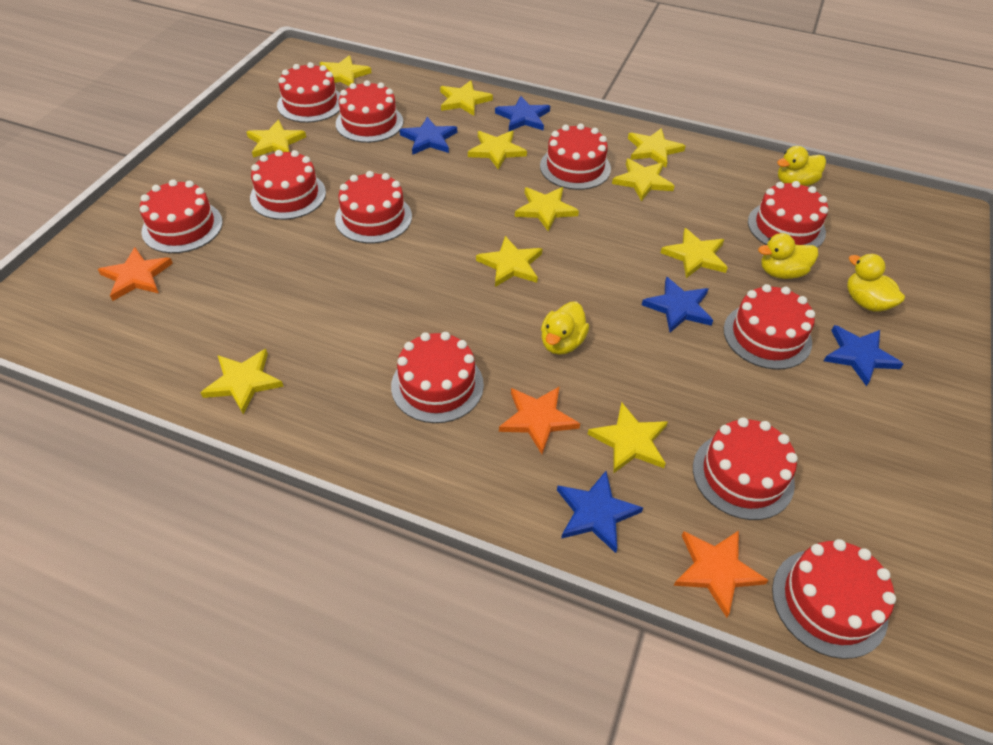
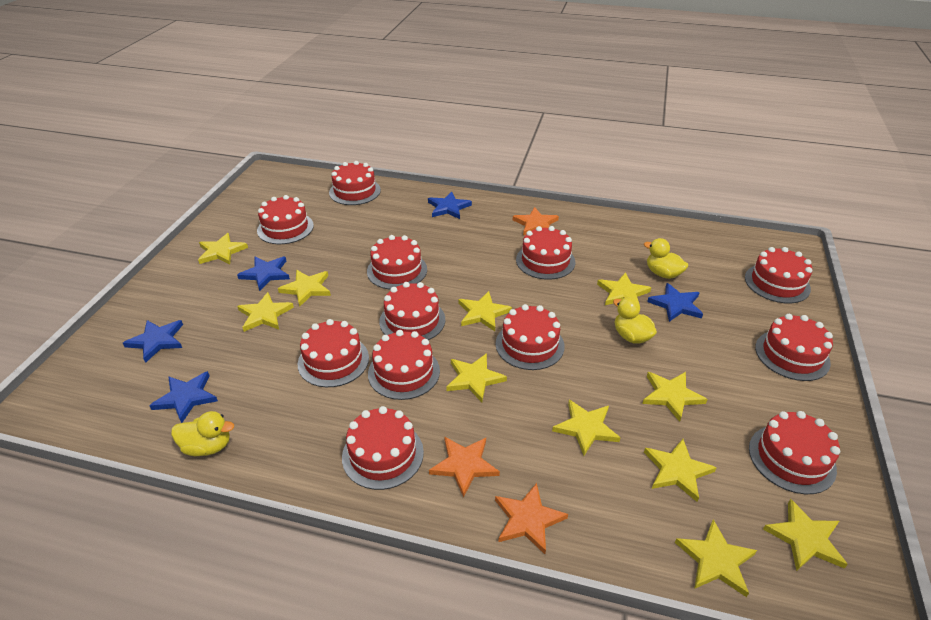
red cake: [140,179,223,253] [250,150,326,220] [277,62,340,123] [335,171,412,243] [336,80,403,143] [391,332,484,423] [540,123,611,190] [693,417,798,520] [724,284,815,370] [748,181,828,248] [772,539,896,659] = 11 -> [257,195,314,244] [298,319,369,387] [329,161,381,205] [342,406,424,490] [367,235,427,289] [368,330,440,400] [379,282,445,340] [496,304,565,370] [516,226,575,280] [745,247,813,303] [749,411,840,494] [755,314,833,381] = 12
yellow duck: [541,302,589,355] [758,233,818,279] [777,146,826,186] [847,254,905,312] = 4 -> [171,411,234,456] [613,297,657,344] [644,238,688,279] = 3

